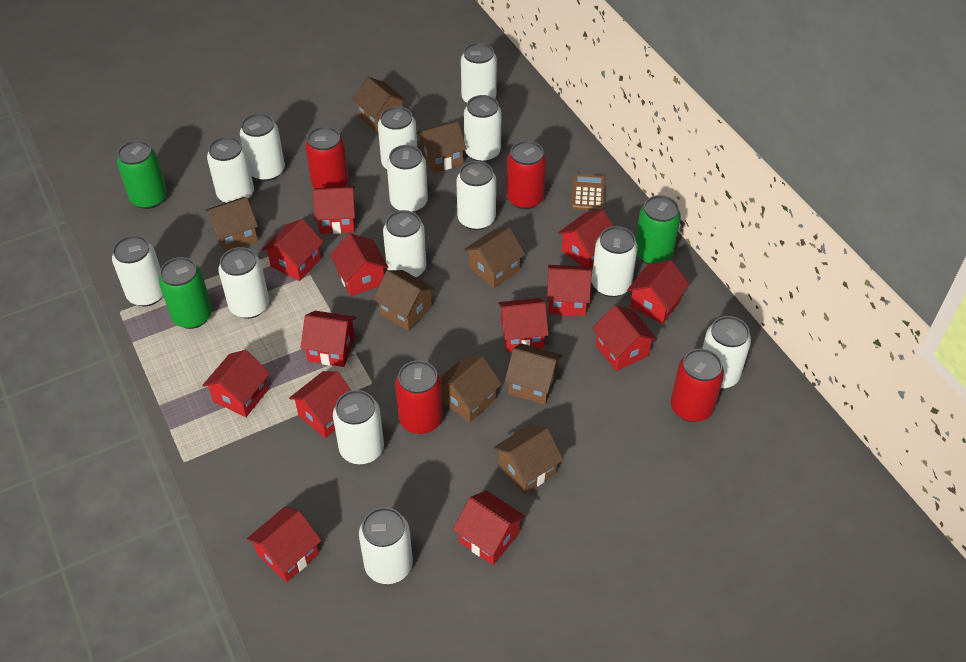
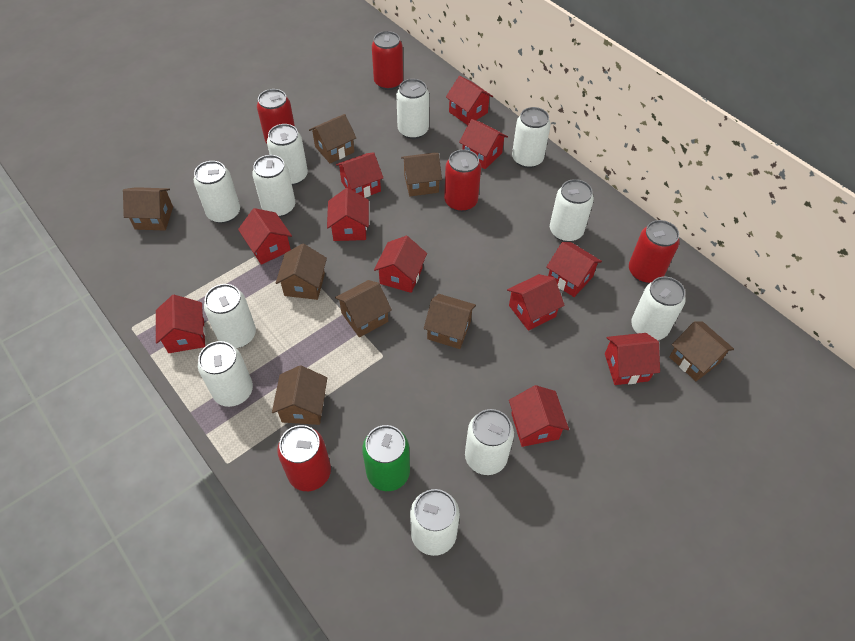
brown calculator: [571,174,605,211] = 1 -> none = 0
green can: [117,140,167,209] [159,257,212,329] [635,195,681,264] = 3 -> [362,425,410,491] = 1
red can: [305,126,349,188] [395,360,443,434] [506,141,546,209] [671,348,724,422] = 4 -> [257,89,295,143] [277,425,331,491] [372,31,403,90] [444,149,481,212] [629,220,680,283] = 5
red house: [202,350,270,417] [247,507,322,582] [262,219,323,281] [289,371,351,438] [300,311,356,367] [313,186,355,234] [330,233,389,296] [453,491,526,565] [498,298,549,352] [547,265,592,316] [558,210,613,268] [592,305,657,371] [627,260,690,324] = 13 -> [156,295,206,353] [238,208,292,265] [327,188,369,241] [336,152,383,198] [374,236,427,293] [446,76,493,125] [459,119,508,169] [507,274,565,331] [509,385,569,447] [547,242,602,297] [605,333,660,385] = 11
white can: [112,235,163,306] [207,137,254,203] [218,247,269,319] [240,113,285,181] [333,390,384,464] [359,507,413,584] [378,106,417,169] [383,210,426,278] [387,145,428,213] [456,161,496,230] [461,42,497,103] [464,95,502,162] [592,226,638,297] [702,316,751,389] = 14 -> [194,161,240,223] [198,341,253,407] [204,284,256,348] [252,155,295,217] [267,124,308,185] [396,79,429,139] [410,489,460,556] [465,409,514,475] [512,107,551,168] [550,179,594,242] [631,277,685,340] = 11

